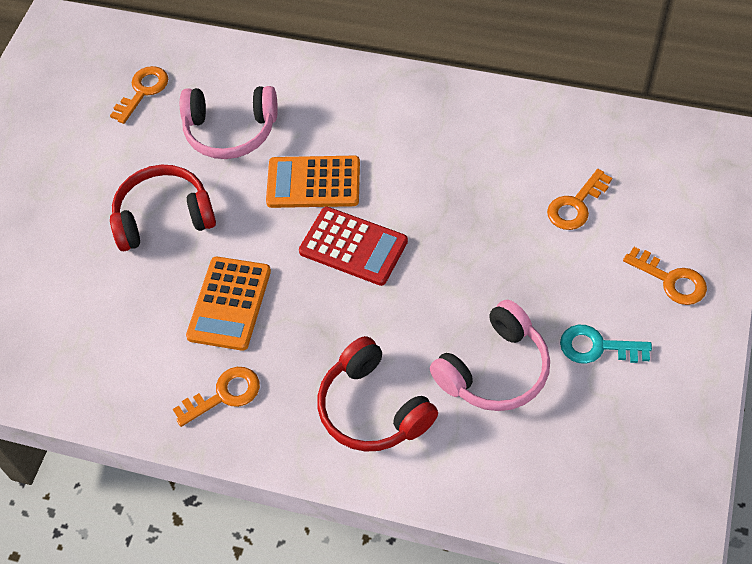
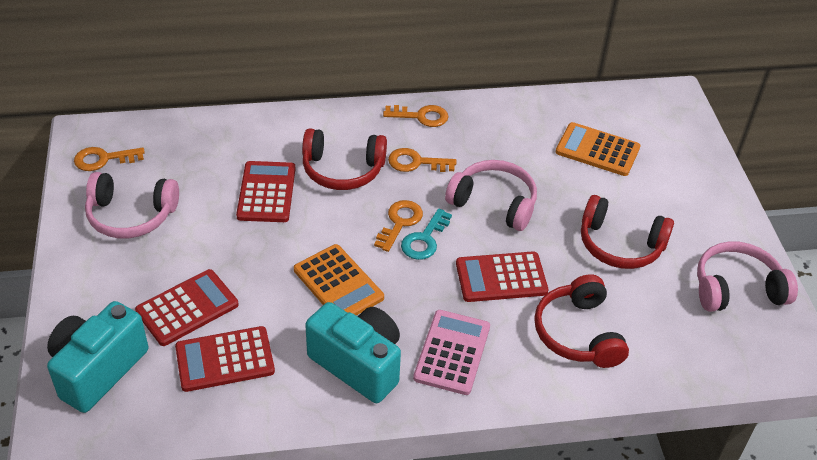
pink calculator: none = 0 -> [413,310,490,395] = 1
pink headphones: [180,86,278,159] [429,300,550,411] = 2 -> [85,172,179,238] [445,160,537,231] [697,241,798,312] = 3
red calculator: [299,207,408,286] = 1 -> [135,269,239,346] [175,326,275,392] [236,161,295,222] [456,251,548,302] = 4
red headphones: [110,165,216,251] [318,336,438,452] = 2 -> [302,128,387,190] [534,274,629,368] [581,195,674,269] = 3
turquoise camera: none = 0 -> [47,301,148,413] [305,302,401,403] = 2

